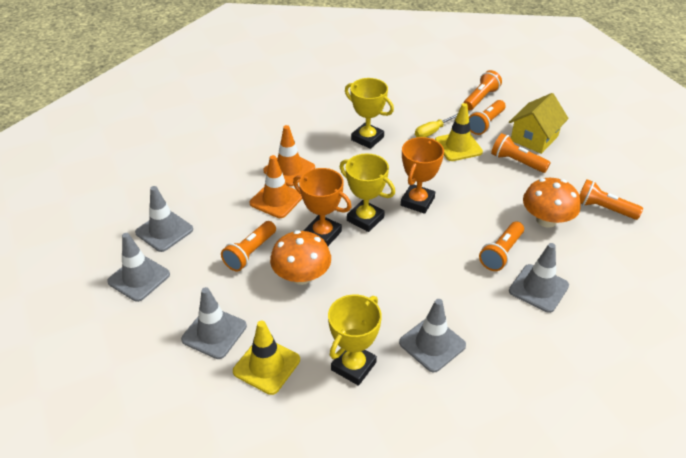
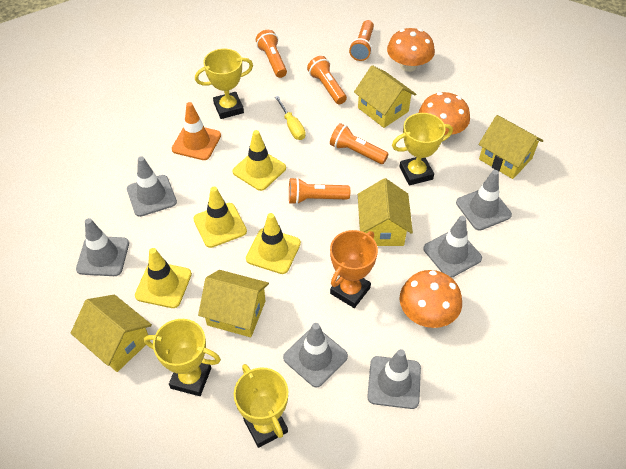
grey traffic cone: [107,233,170,302] [135,186,193,252] [181,287,247,359] [399,299,466,373] [509,243,569,313] = 5 -> [76,218,129,276] [127,156,177,217] [283,323,348,387] [367,349,421,409] [423,216,482,278] [456,170,512,231] = 6
orange flashlight: [221,221,276,272] [464,70,502,110] [469,100,506,135] [479,221,524,271] [491,133,551,173] [579,179,643,220] = 6 -> [256,30,287,78] [289,177,350,205] [307,56,347,105] [330,123,389,164] [349,20,374,61] = 5
orange mushroom: [270,230,331,285] [523,178,581,228] = 2 -> [387,28,435,72] [400,270,462,328] [419,92,470,136] = 3
orange traffic cone: [250,155,302,218] [263,125,315,186] = 2 -> [172,102,221,160] = 1
orange trophy: [293,168,352,246] [401,137,444,214] = 2 -> [330,230,378,308] = 1
yellow house: [509,93,569,154] = 1 -> [71,295,152,372] [198,270,269,337] [354,65,416,128] [358,178,413,246] [478,115,544,179] = 5
yellow traffic cone: [233,320,300,395] [435,103,483,161] = 2 -> [135,248,192,308] [193,187,247,248] [233,130,286,191] [246,213,301,274] = 4
yellow trophy: [328,294,382,386] [340,153,395,232] [345,78,394,149] = 3 -> [144,319,221,396] [195,49,253,119] [234,364,288,448] [392,113,453,185] = 4

